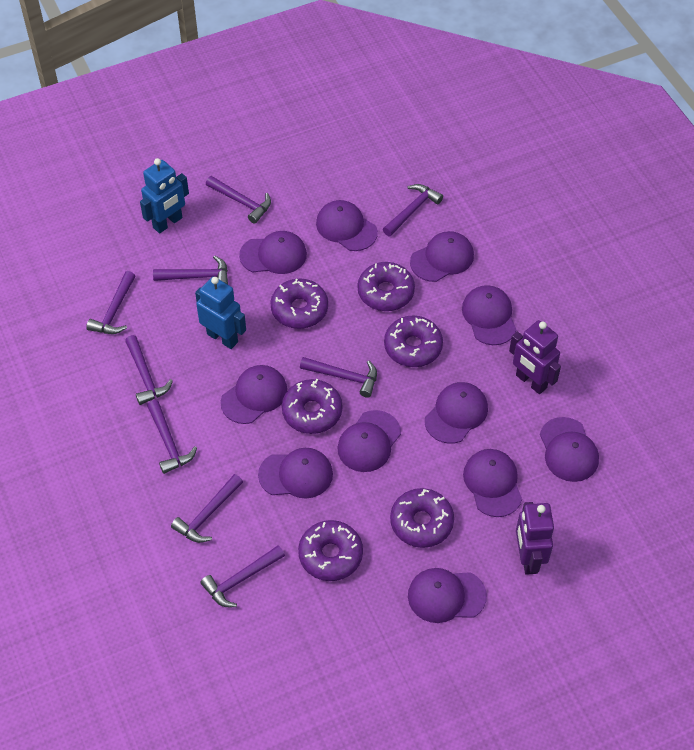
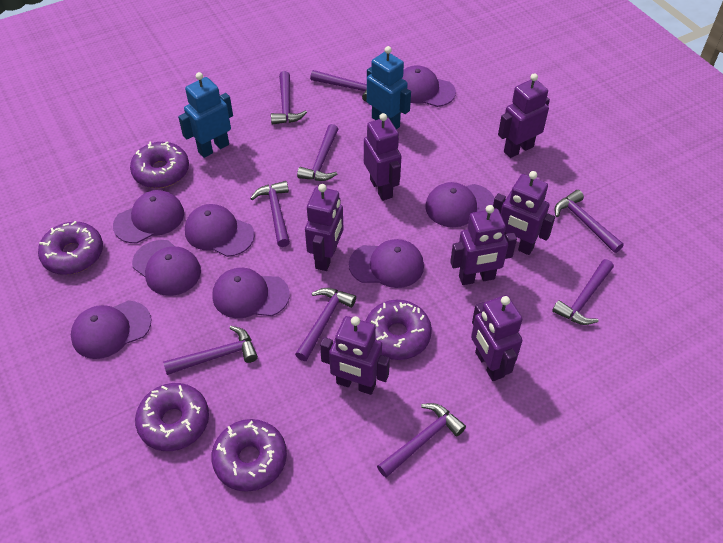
purple cap: [221,365,287,424] [239,231,307,274] [258,448,333,499] [316,200,378,251] [337,410,401,472] [408,568,487,623] [410,231,474,282] [425,382,488,444] [462,285,517,345] [463,449,522,517] [540,417,599,482] = 11 -> [71,301,152,359] [113,190,184,243] [132,240,201,296] [185,204,255,257] [212,268,290,318] [349,239,424,288] [402,66,456,107] [425,182,494,227] = 8
purple donut: [271,279,328,329] [282,379,343,434] [298,520,363,581] [357,262,415,311] [384,315,443,367] [390,488,454,548] = 6 -> [38,221,103,275] [130,141,189,188] [135,383,209,451] [211,419,287,492] [365,300,432,360] = 5
purple robot: [509,320,561,394] [516,502,554,575] = 2 -> [305,184,343,271] [320,316,390,395] [364,113,401,201] [450,205,517,285] [471,295,522,381] [493,171,555,255] [498,73,550,158] = 7

